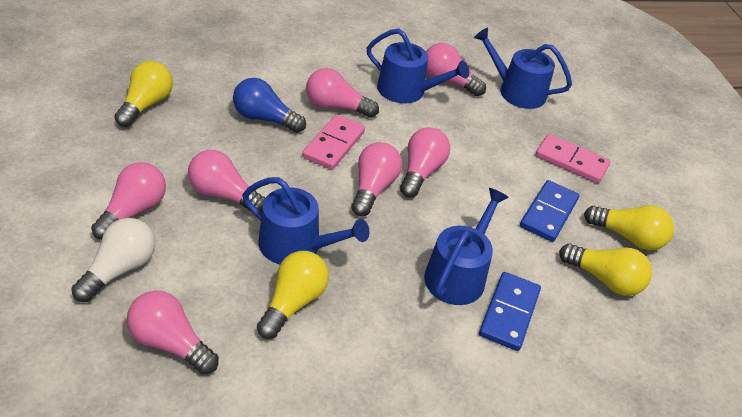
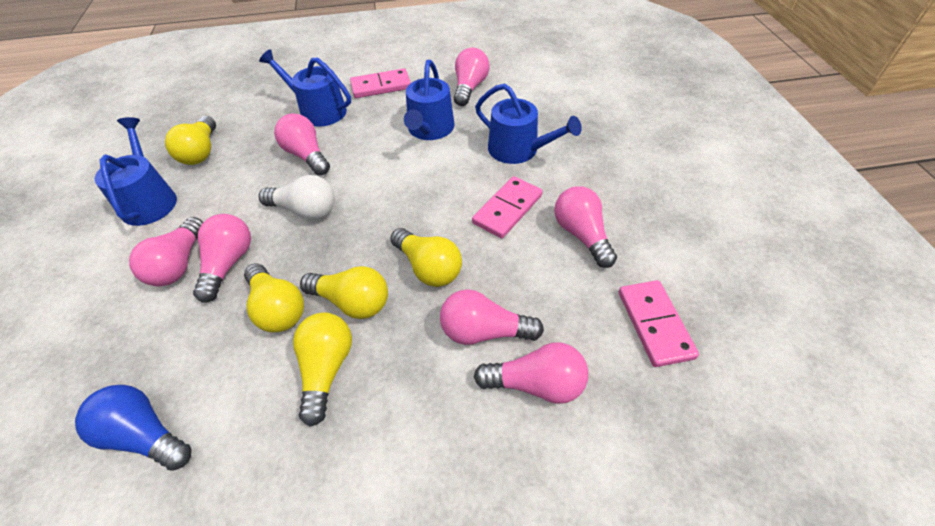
blue domino: [479,272,541,351] [520,180,579,242] = 2 -> none = 0
pink domino: [302,115,365,170] [536,134,611,183] = 2 -> [350,69,411,98] [472,176,543,238] [619,280,699,367] = 3
yellow light bulb: [114,61,173,127] [257,251,329,339] [559,244,652,296] [584,205,674,250] = 4 -> [165,116,216,165] [244,263,304,332] [293,312,352,427] [300,266,388,319] [390,228,462,287] = 5

